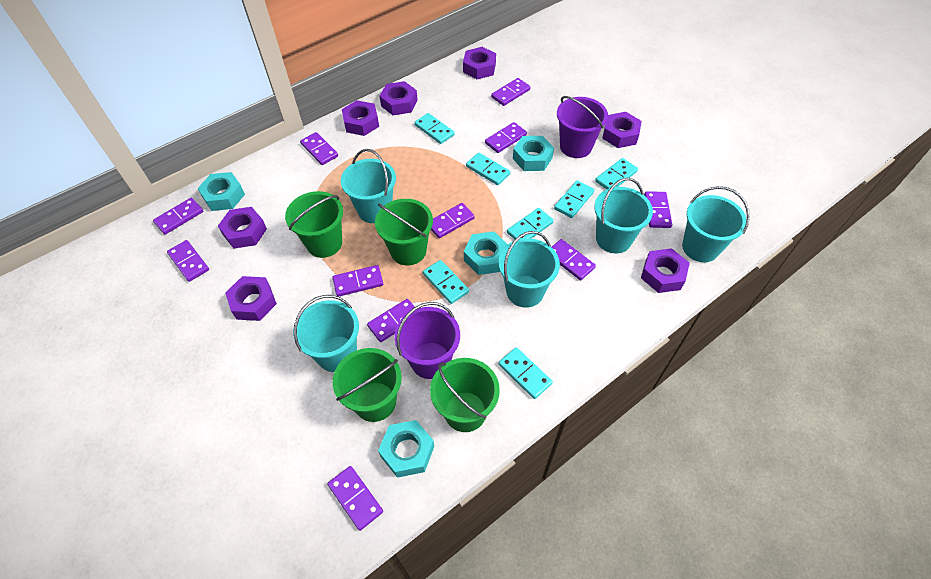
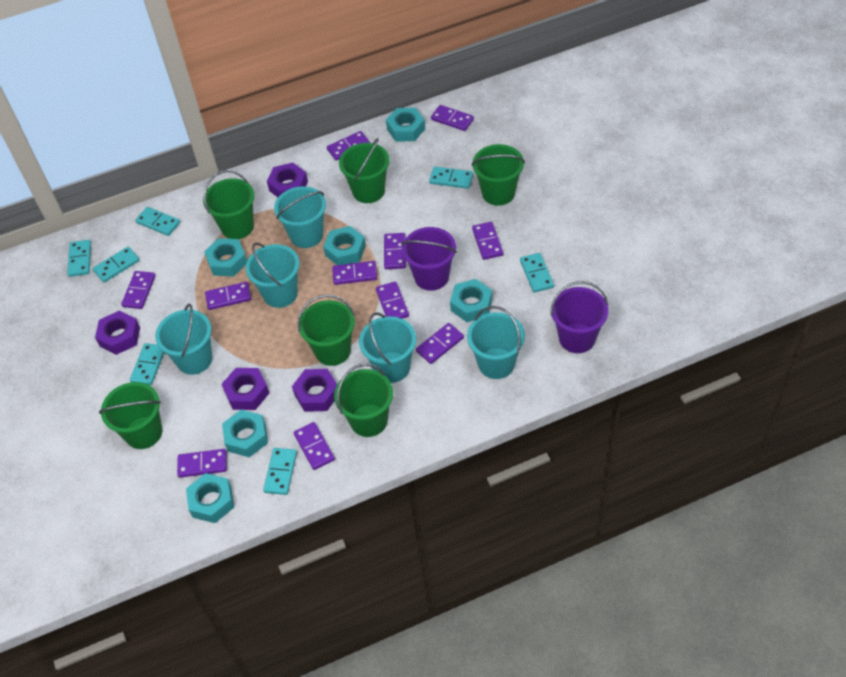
green bucket: [285,191,343,258] [333,348,402,422] [375,199,433,265] [430,358,500,432] = 4 -> [99,382,163,449] [203,170,254,239] [297,294,355,366] [334,363,393,437] [339,138,389,203] [471,144,525,206] = 6
purple nut: [218,207,267,249] [225,276,277,321] [342,100,379,136] [380,81,418,115] [463,47,496,79] [602,112,642,148] [641,248,690,293] = 7 -> [95,311,140,355] [222,368,269,410] [267,163,308,197] [292,369,337,412] = 4
turquoise nut: [197,172,245,211] [378,420,434,478] [464,231,508,275] [513,136,554,171] = 4 -> [186,473,234,523] [204,238,247,277] [222,410,268,457] [323,226,366,265] [386,108,425,141] [450,279,492,322] = 6

